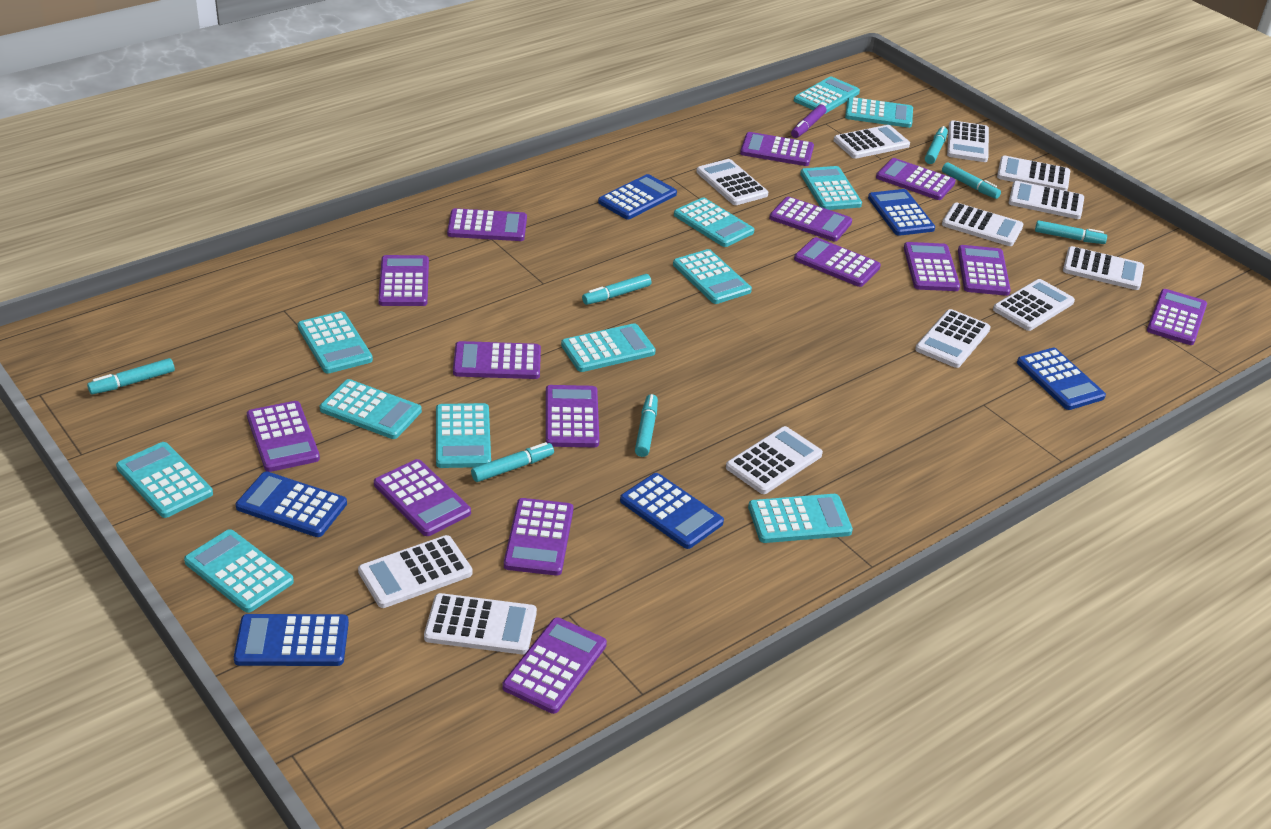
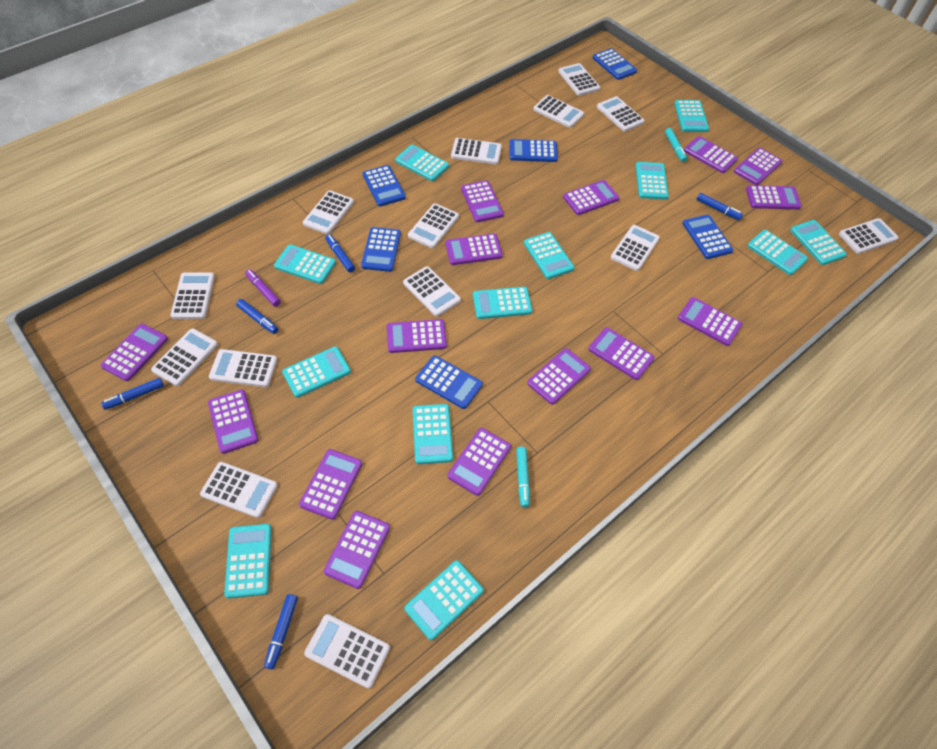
blue marker: none = 0 -> [101,378,164,410] [236,299,279,334] [264,594,298,670] [325,234,355,273] [697,193,743,220] = 5
turquoise marker: [87,358,175,394] [471,442,554,482] [582,274,652,305] [635,394,658,457] [925,126,948,164] [942,162,1001,199] [1035,220,1107,244] = 7 -> [516,447,530,507] [665,128,687,162] = 2
white calculator: [358,535,472,608] [424,593,537,654] [696,159,768,205] [726,426,823,494] [833,125,910,159] [915,309,991,368] [942,203,1023,246] [947,121,989,162] [993,279,1075,331] [997,156,1070,191] [1009,181,1084,219] [1063,246,1144,290] = 12 -> [151,328,218,386] [170,272,215,319] [200,462,278,518] [209,349,277,387] [303,190,354,234] [304,614,390,688] [403,266,461,317] [408,203,459,248] [451,138,502,164] [533,95,584,128] [558,63,600,96] [597,96,645,132] [611,225,660,271] [839,218,899,254] = 14

